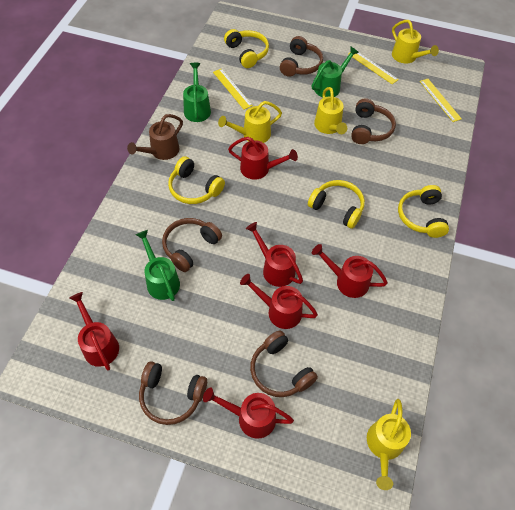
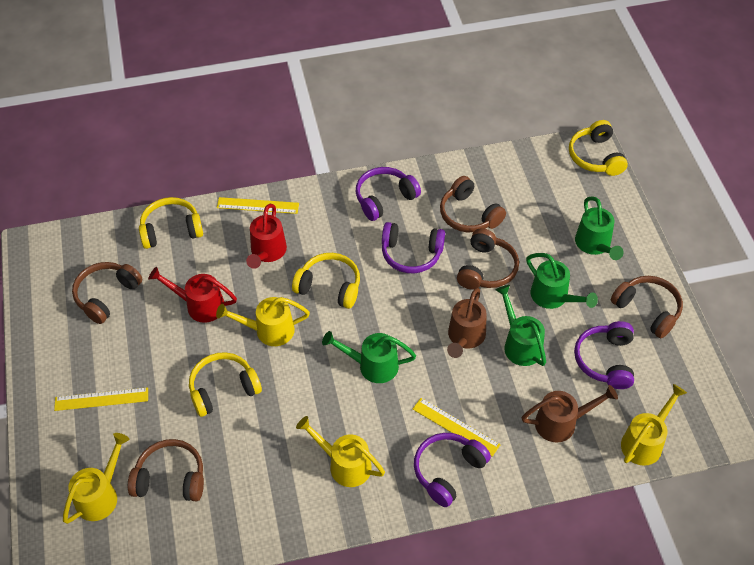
brown watering can: [127,114,183,160] = 1 -> [447,288,487,358] [522,385,618,443] = 2
green watering can: [136,230,180,301] [183,63,211,122] [312,47,359,97] = 3 -> [322,331,416,383] [496,285,546,366] [526,253,598,309] [575,196,624,260] = 4
purple headphones: none = 0 -> [356,167,421,221] [382,222,445,273] [414,433,491,507] [574,321,634,389] = 4
red watering can: [70,292,119,371] [203,387,294,439] [228,137,298,180] [240,274,318,329] [246,222,303,287] [312,244,388,298] = 6 -> [148,267,237,323] [246,204,287,269] = 2

